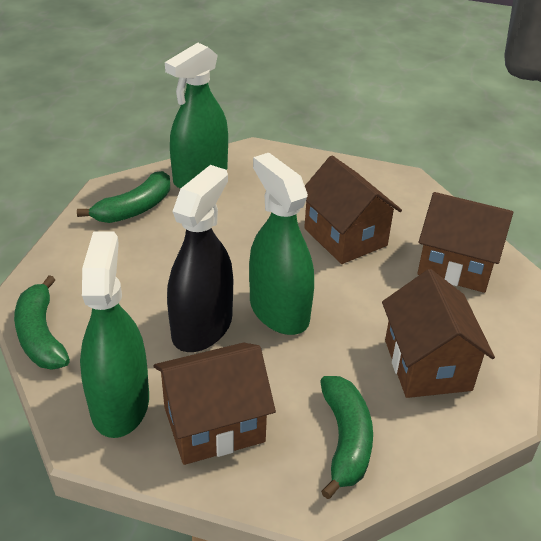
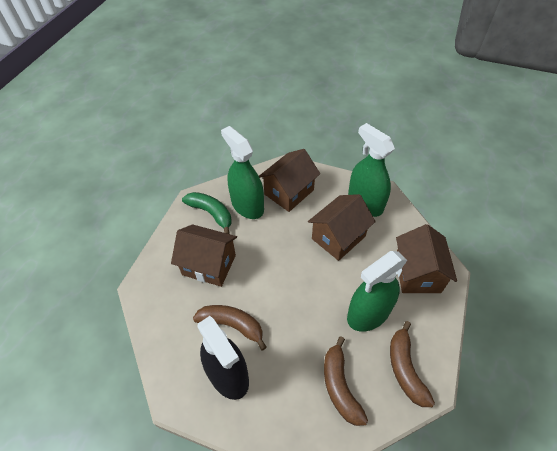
brown banana: none = 0 -> [193,305,267,350] [324,336,368,426] [390,321,435,407] = 3
green banana: [14,275,70,370] [77,171,170,223] [320,376,373,499] = 3 -> [182,192,231,234] = 1

